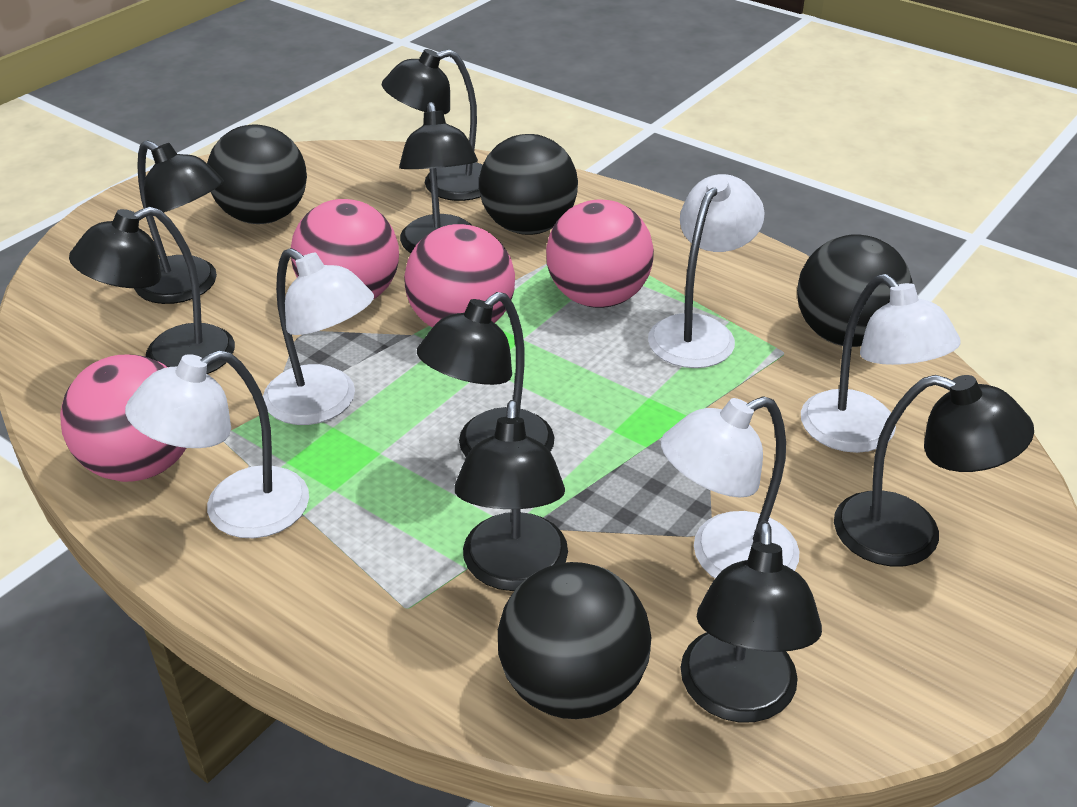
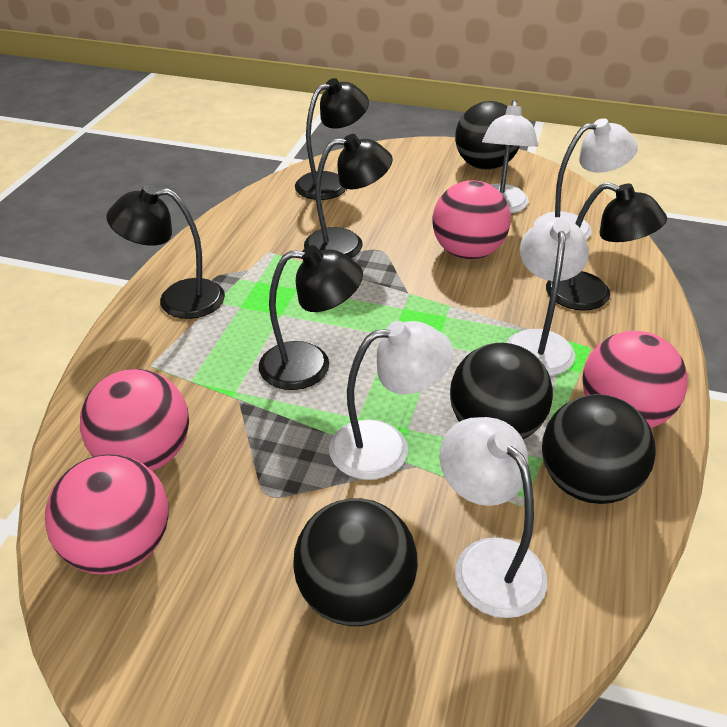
black lamp: [69,207,235,374] [134,140,224,304] [382,49,482,201] [399,102,478,253] [417,292,554,457] [454,400,568,591] [681,521,822,722] [834,375,1034,567] = 8 -> [106,185,225,319] [259,245,363,390] [295,78,369,200] [304,134,393,258] [546,182,667,311] = 5

